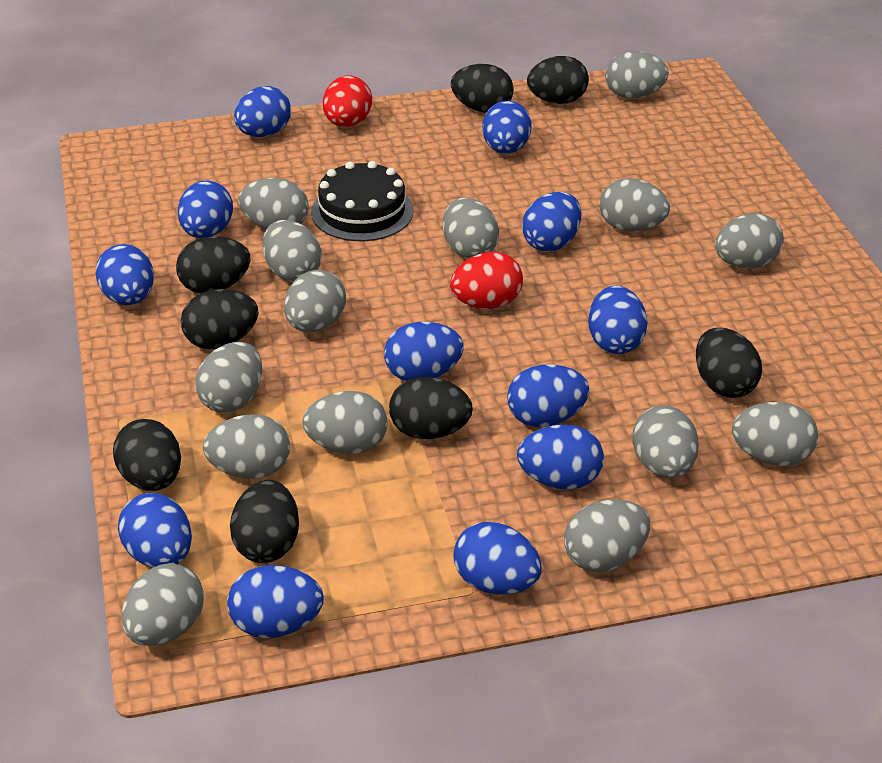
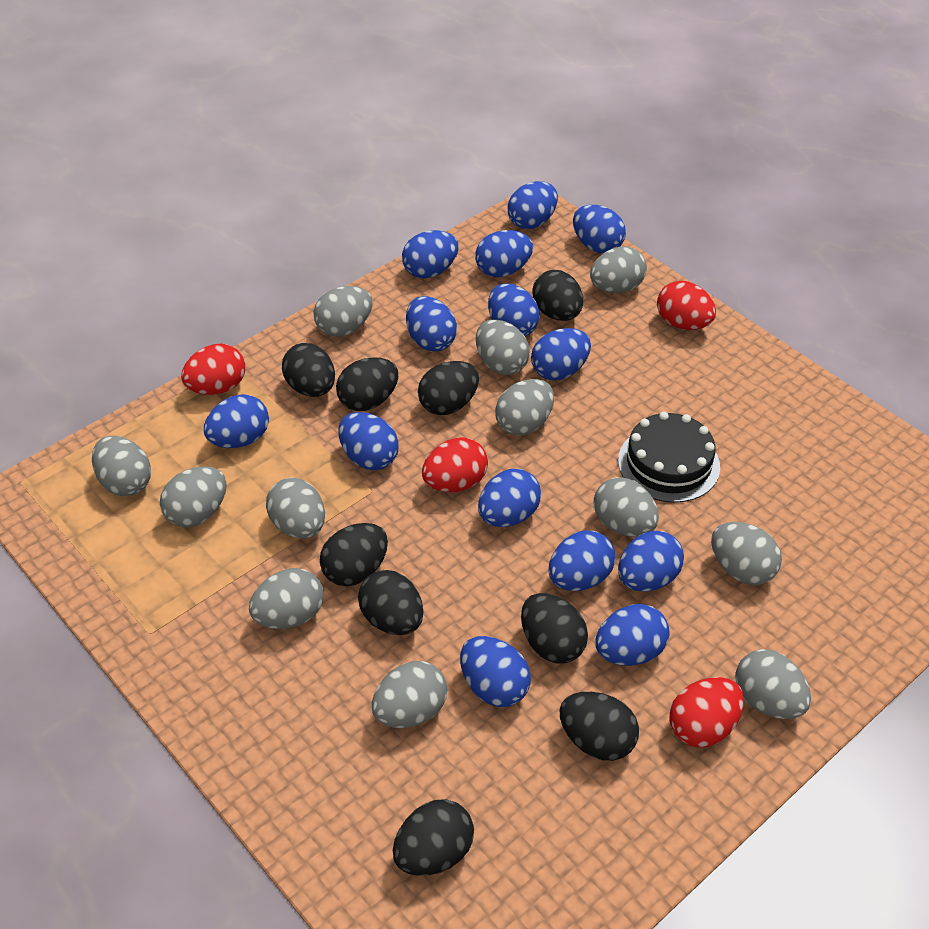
black egg: [113,419,181,491] [176,236,251,294] [181,289,259,349] [230,480,299,563] [389,377,473,439] [451,64,514,113] [527,56,589,104] [696,328,762,398] = 8 -> [282,343,335,397] [320,523,388,586] [336,357,398,411] [358,570,423,635] [393,799,474,876] [418,361,479,415] [521,593,588,664] [533,270,583,321] [560,692,639,761] = 9
blue egg: [95,244,154,305] [118,493,192,568] [178,181,233,238] [227,565,324,638] [234,86,291,137] [384,322,464,381] [453,522,542,594] [482,101,532,154] [507,364,589,427] [517,424,604,489] [522,192,581,252] [588,286,648,354] = 12 -> [204,394,269,448] [338,412,399,470] [402,230,458,278] [406,296,457,351] [460,636,531,707] [475,230,533,277] [478,469,541,527] [488,284,540,337] [508,181,558,229] [531,328,591,380] [549,531,615,591] [573,205,626,253] [595,604,670,666] [618,531,684,592] = 14
grey egg: [121,563,204,646] [195,342,262,413] [203,414,290,479] [238,178,309,229] [262,220,321,282] [284,270,346,332] [302,391,388,454] [443,197,499,259] [564,499,650,572] [599,178,670,232] [605,51,669,99] [632,405,699,478] [715,213,784,268] [732,402,818,466] = 14 -> [92,436,151,496] [160,466,227,527] [249,568,323,629] [266,478,325,539] [313,286,373,336] [372,661,448,728] [476,319,530,375] [495,379,554,436] [590,246,647,293] [594,477,659,537] [711,522,782,585] [735,649,811,719] = 12
red egg: [323,76,372,127] [450,252,523,309] = 2 -> [181,344,245,395] [422,438,488,492] [657,281,716,330] [669,677,744,748] = 4

